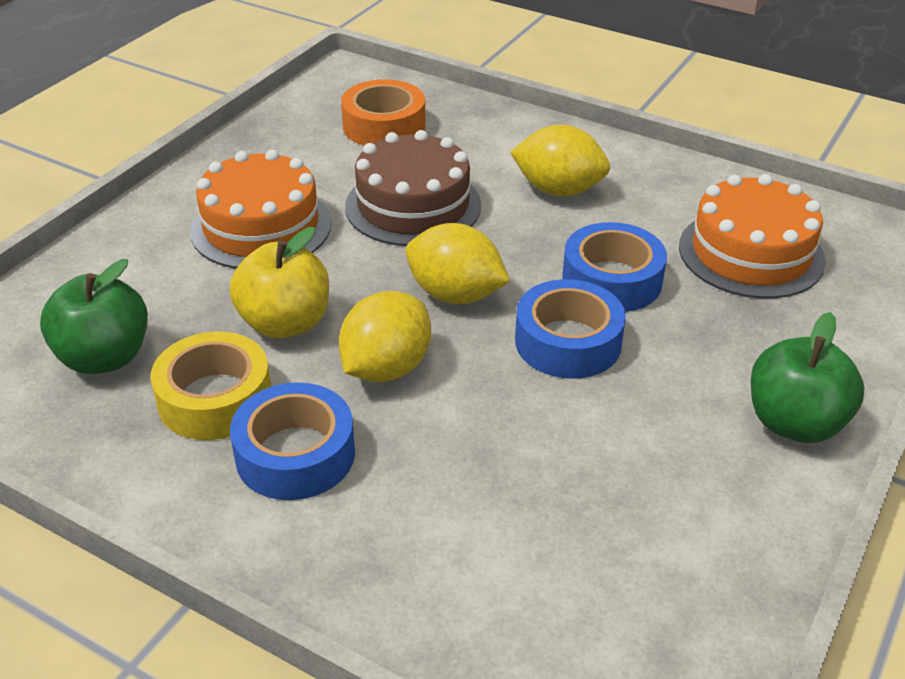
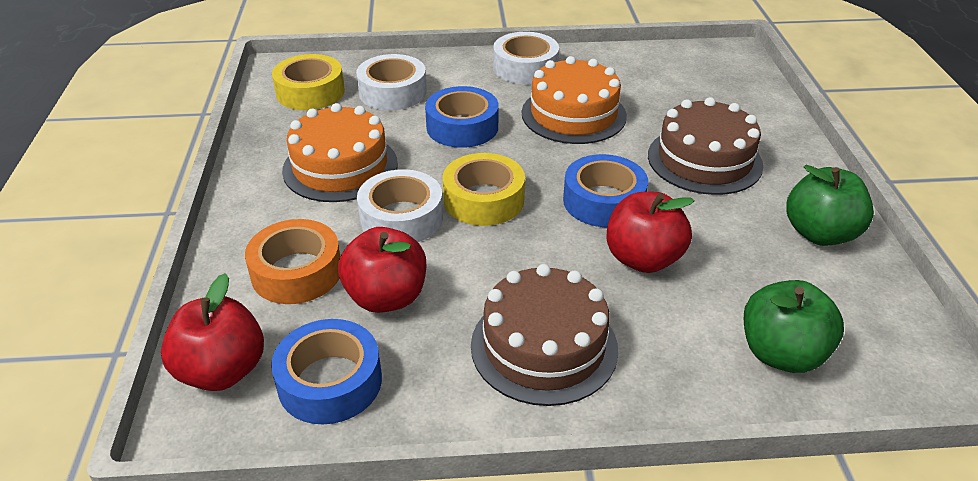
brown cake: [345,130,481,246] = 1 -> [471,264,618,406] [648,97,763,195] = 2
red apple: none = 0 -> [161,273,264,391] [338,227,426,313] [606,192,695,273] = 3
white tape: none = 0 -> [356,54,427,110] [357,169,443,242] [493,32,559,84] = 3
yellow apple: [230,227,329,339] = 1 -> none = 0
yellow lemon: [339,291,431,382] [405,223,510,304] [510,125,610,197] = 3 -> none = 0
yellow tape: [150,331,271,440] = 1 -> [272,54,345,110] [443,153,525,226] = 2

